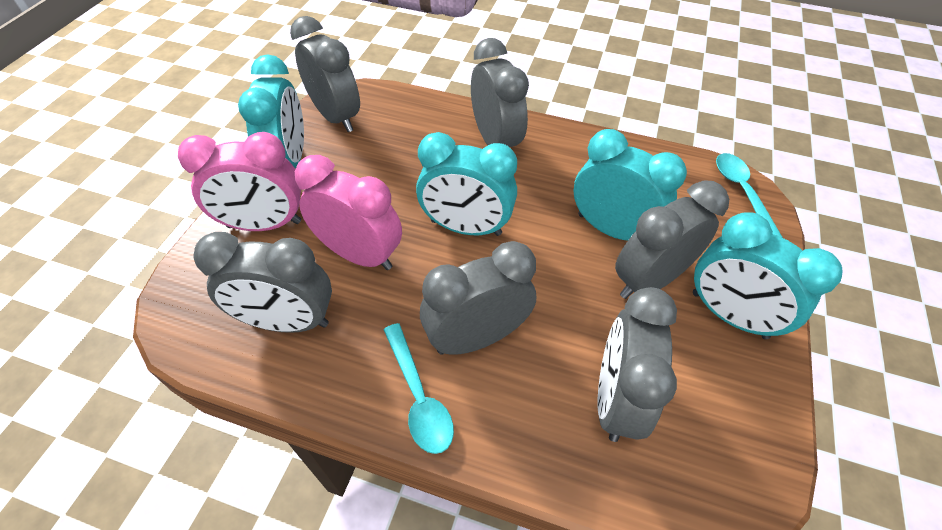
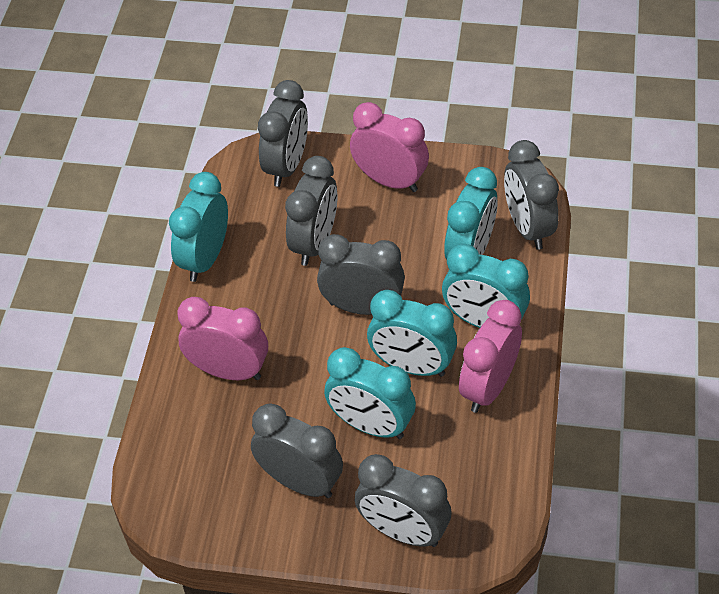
pink clock: [178,132,301,231] [295,155,402,270] = 2 -> [177,297,268,380] [350,102,429,192] [459,300,522,413] = 3
turquoise clock: [238,54,304,168] [416,132,517,236] [573,129,687,241] [693,212,842,339] = 4 -> [169,172,228,282] [324,347,416,439] [367,290,457,377] [442,244,530,328] [444,167,497,260] = 5
turquoise spoon: [383,323,454,454] [716,153,783,238] = 2 -> none = 0

